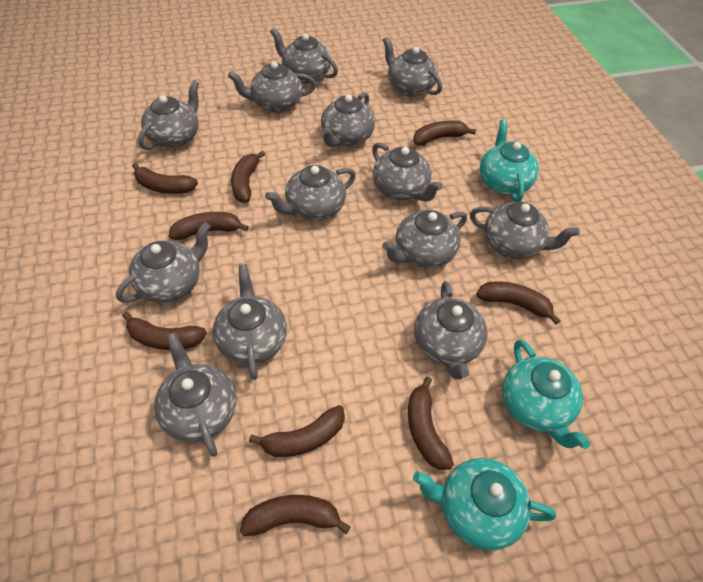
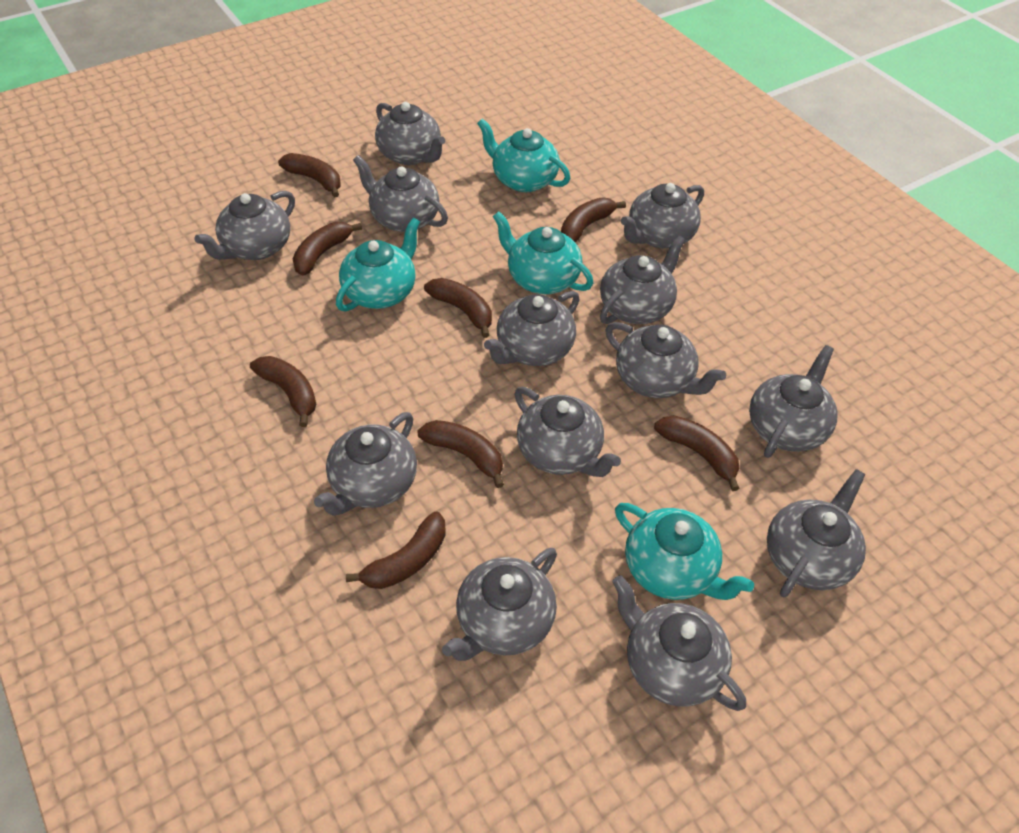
brown banana: [122,312,207,350] [132,163,198,194] [169,212,249,240] [231,151,265,203] [240,495,351,536] [249,405,345,457] [408,377,454,470] [413,120,476,146] [476,281,560,324] = 9 -> [250,356,316,427] [278,153,341,197] [293,222,362,275] [346,512,446,589] [417,420,504,488] [424,278,492,338] [561,198,626,243] [654,415,740,491] = 8
turquoise teapot: [413,458,556,551] [480,119,539,202] [502,339,590,449] = 3 -> [336,218,420,311] [477,118,570,192] [493,211,593,294] [615,503,754,600] = 4

